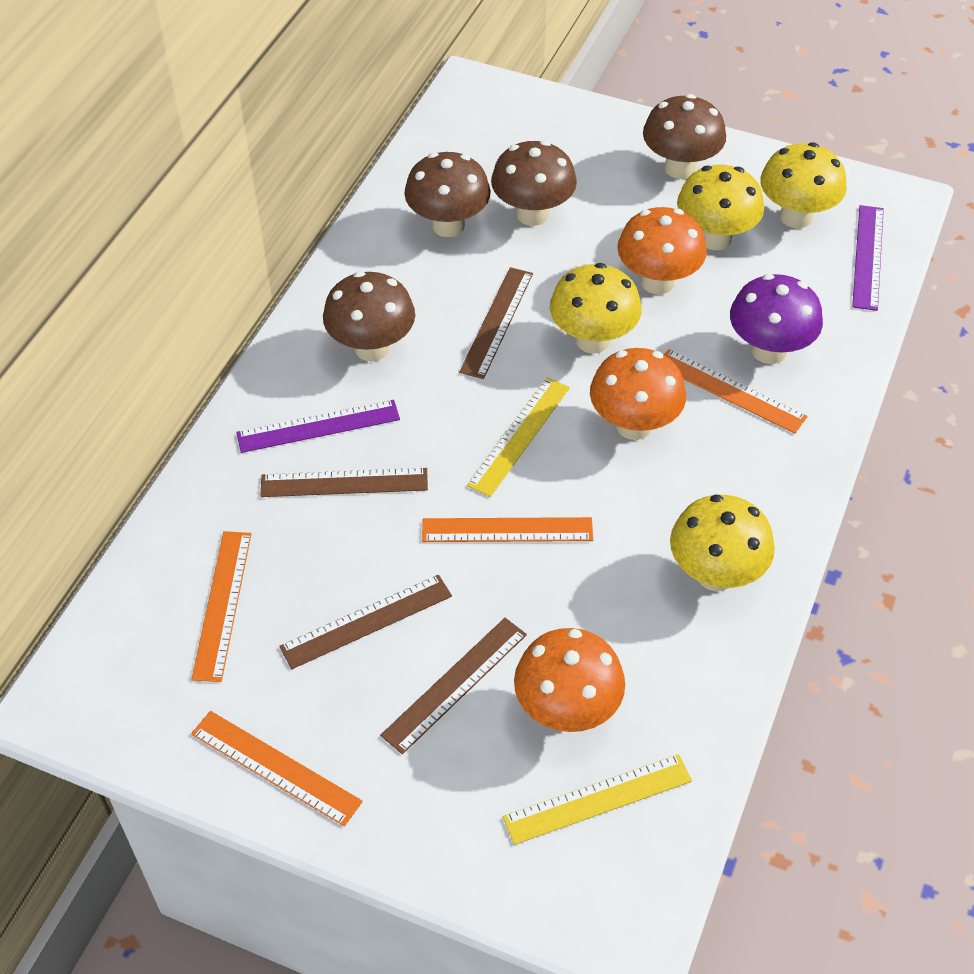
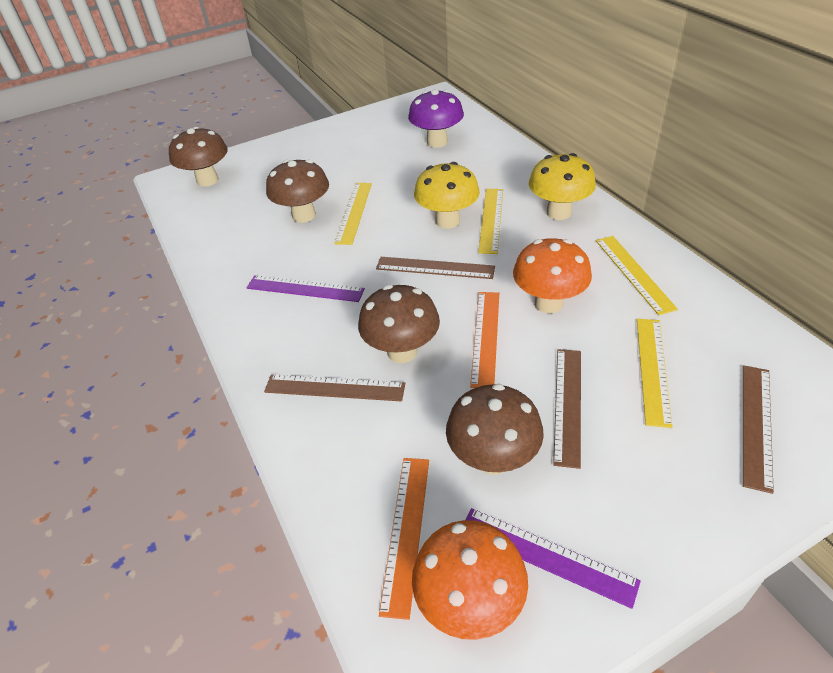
orange mushroom: [514,628,625,732] [590,348,686,440] [617,207,707,295] = 3 -> [412,520,528,640] [513,238,592,314] = 2
orange ruler: [191,711,363,826] [192,531,251,682] [422,517,593,542] [664,349,808,434] = 4 -> [379,458,429,620] [470,292,499,388] = 2
yellow mushroom: [550,263,642,353] [670,495,775,591] [677,164,764,250] [760,142,847,228] = 4 -> [414,162,480,229] [529,153,596,220] = 2
yellow ruler: [467,377,570,497] [503,754,692,845] = 2 -> [334,183,372,245] [478,189,503,254] [596,236,678,315] [637,319,672,428] = 4

